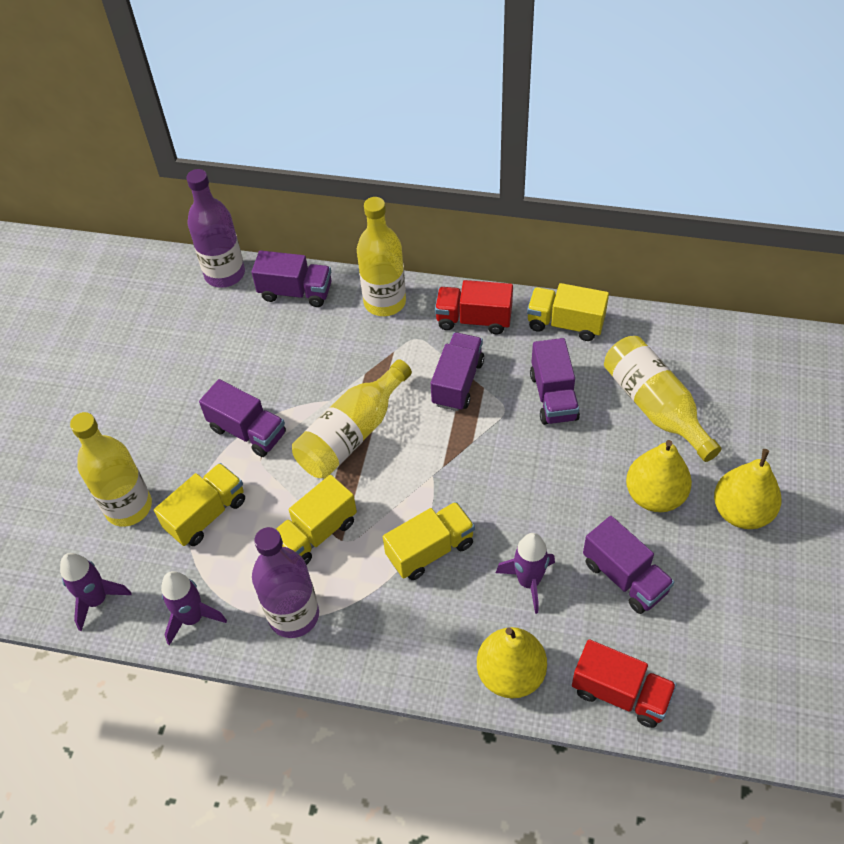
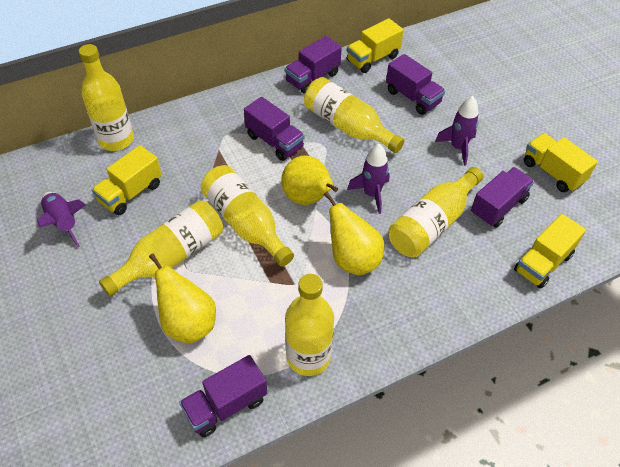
purple bottle: [186,169,245,288] [252,527,319,638] = 2 -> none = 0
red truck: [435,280,513,334] [572,639,677,728] = 2 -> none = 0
yellow bottle: [70,412,152,527] [292,359,412,478] [357,197,406,316] [604,336,721,462] = 4 -> [79,44,134,151] [99,200,223,297] [201,165,294,267] [285,274,334,376] [304,77,405,153] [388,167,483,258] = 6

